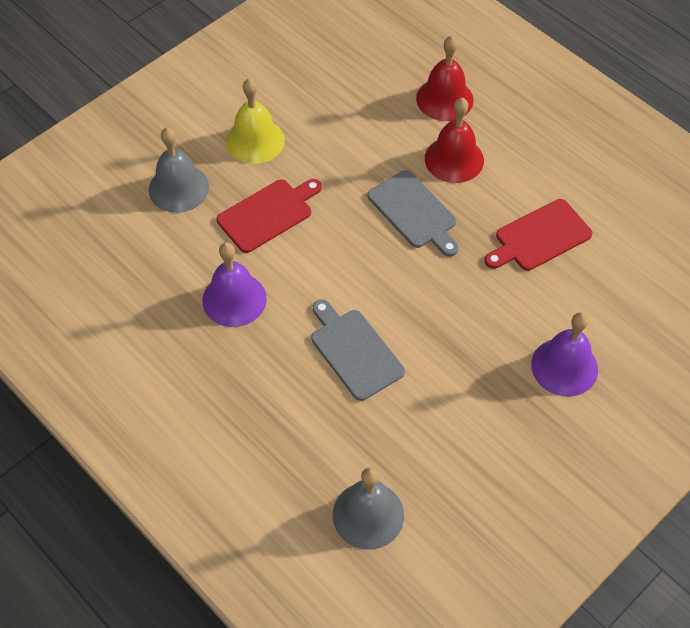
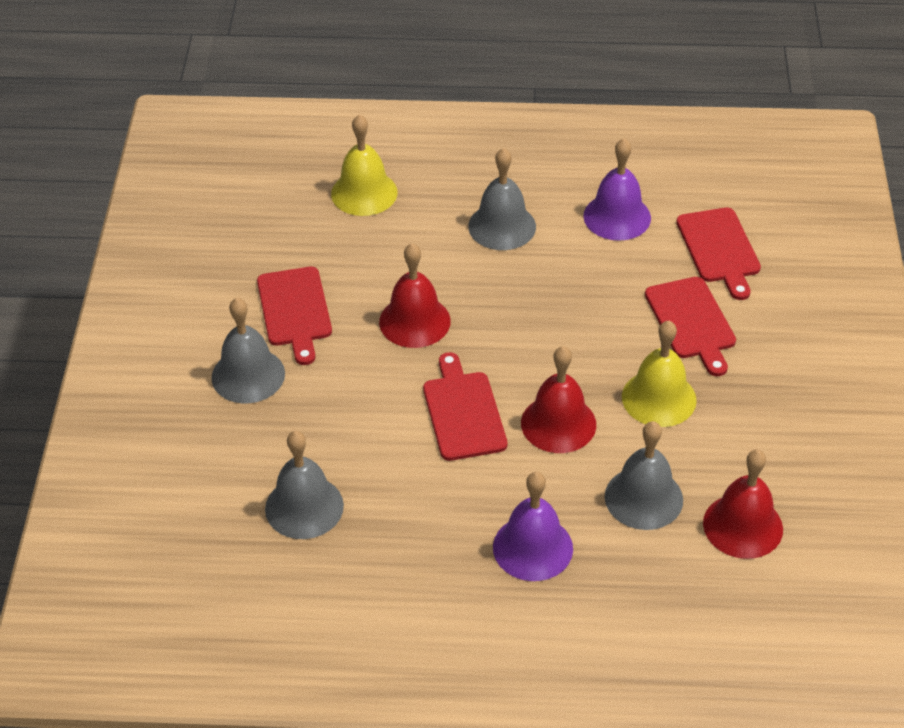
grey bell: [149,127,209,213] [333,467,404,550] = 2 -> [211,298,285,403] [265,431,344,539] [468,148,536,250] [605,421,683,530] = 4
grey cutting board: [311,299,405,401] [368,170,459,257] = 2 -> none = 0
red bell: [416,36,474,121] [425,98,484,183] = 2 -> [379,243,451,348] [521,346,596,453] [703,450,783,559] = 3
red cutting board: [217,179,322,253] [485,199,593,271] = 2 -> [257,267,332,365] [423,352,507,461] [645,277,736,376] [676,207,761,300] = 4
yellow bell: [226,78,285,164] = 1 -> [331,114,397,216] [622,321,697,427] = 2

